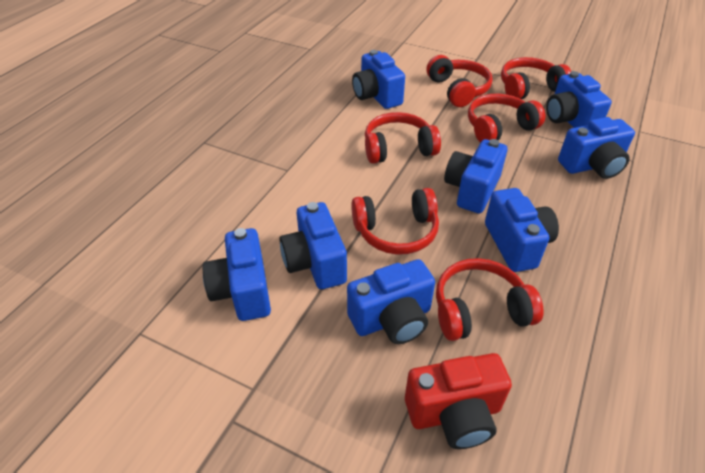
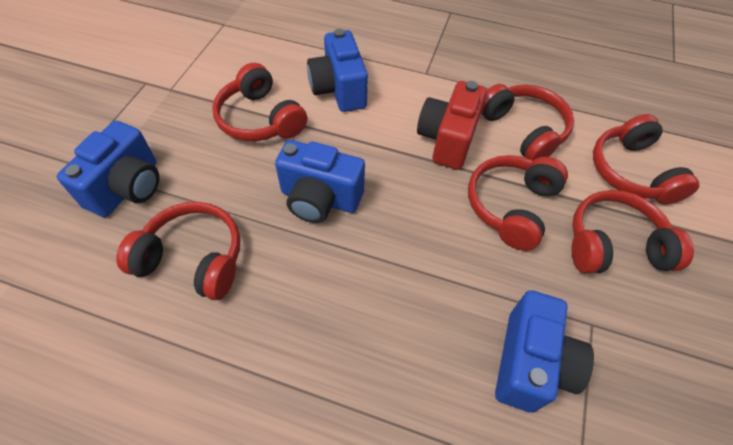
blue camera: [203,228,271,321] [279,202,347,289] [347,259,435,344] [352,50,405,109] [444,139,507,213] [485,188,559,272] [546,71,612,128] [558,117,635,179] = 8 -> [57,121,159,217] [275,140,365,223] [307,29,368,112] [495,290,594,413] = 4

